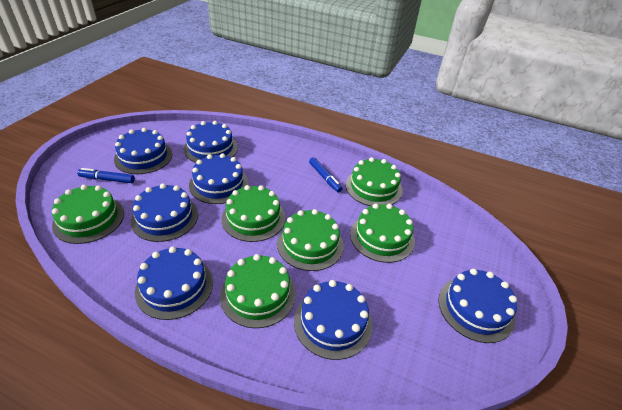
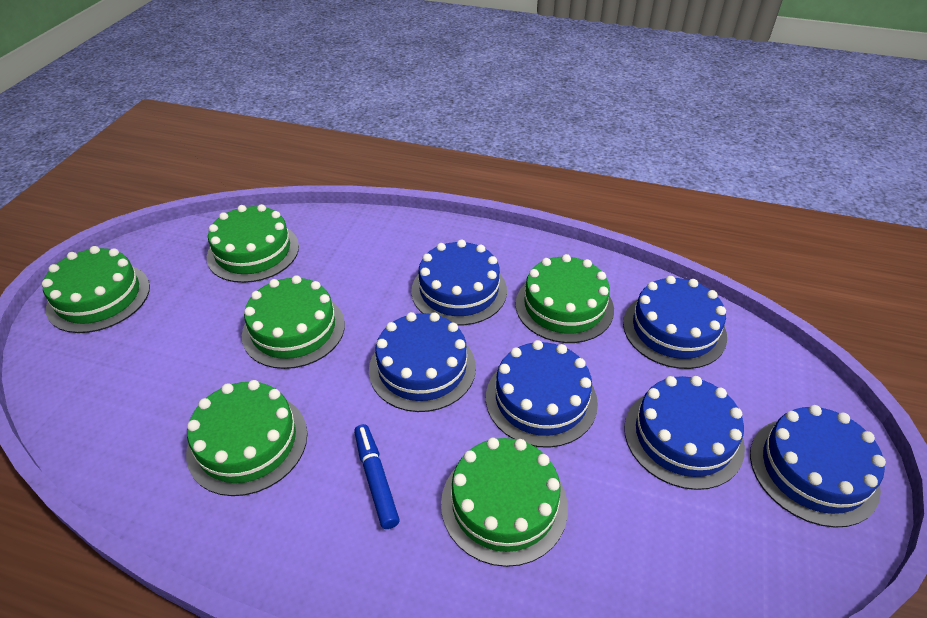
blue cake: [114,128,172,174] [131,184,198,242] [135,246,213,320] [184,121,238,163] [189,153,249,204] [294,280,372,360] [438,269,517,343] = 7 -> [369,312,476,412] [411,240,507,326] [486,340,598,448] [623,276,727,369] [624,376,745,490] [750,405,886,528] = 6
blue marker: [77,168,135,183] [309,157,343,193] = 2 -> [354,424,400,529] = 1

